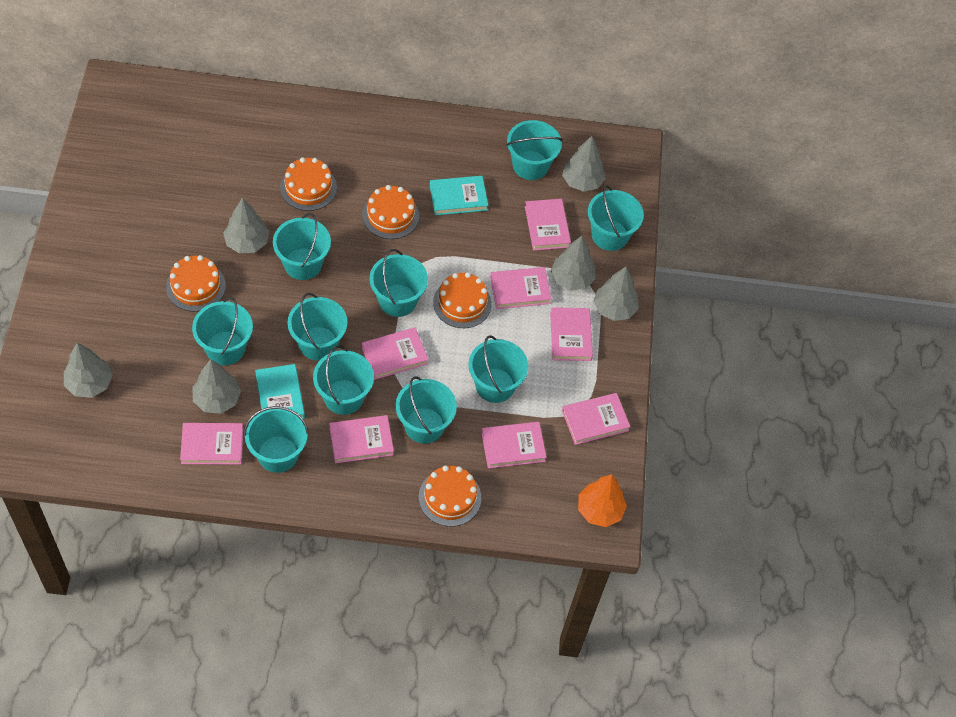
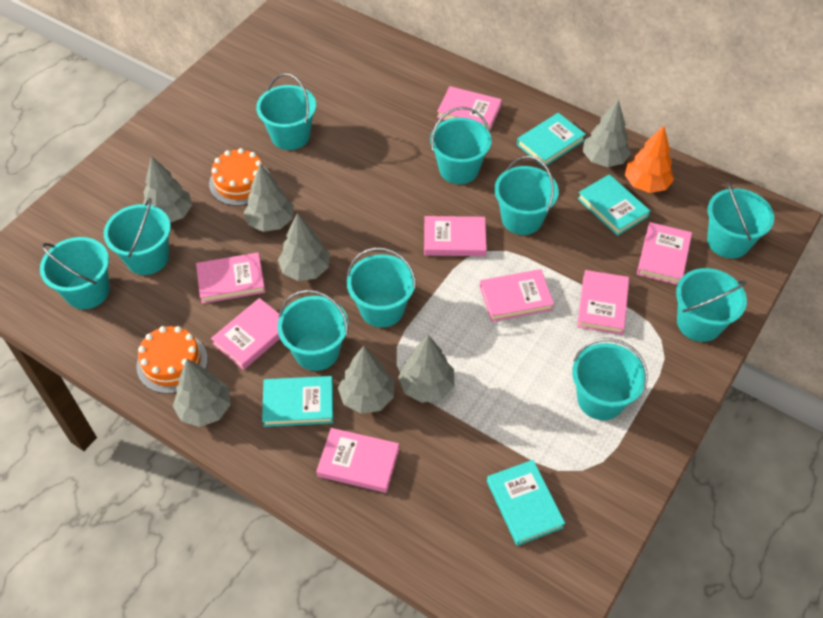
grey tree: [64,343,113,398] [192,359,241,414] [223,197,269,253] [551,236,596,291] [562,136,606,192] [593,267,639,321] = 6 -> [143,156,192,223] [173,359,231,427] [244,164,294,232] [278,213,330,281] [338,346,394,414] [398,335,454,403] [583,100,631,167] = 7
orange cake: [166,255,226,312] [280,157,337,211] [362,185,419,239] [419,465,481,527] [433,272,492,328] = 5 -> [136,326,208,394] [209,148,270,206] = 2
turquoise book: [255,364,305,419] [430,176,488,215] = 2 -> [262,376,333,427] [487,460,565,546] [517,113,586,167] [577,174,650,236] = 4

